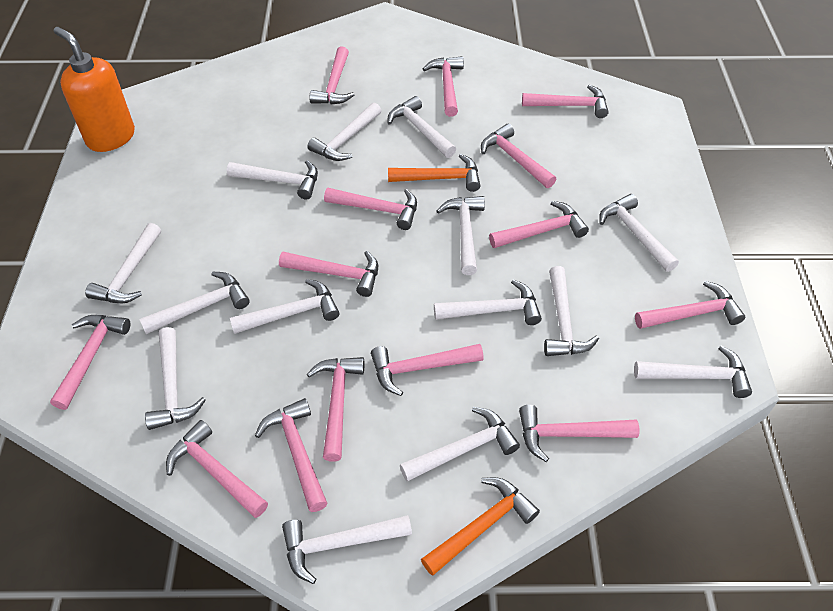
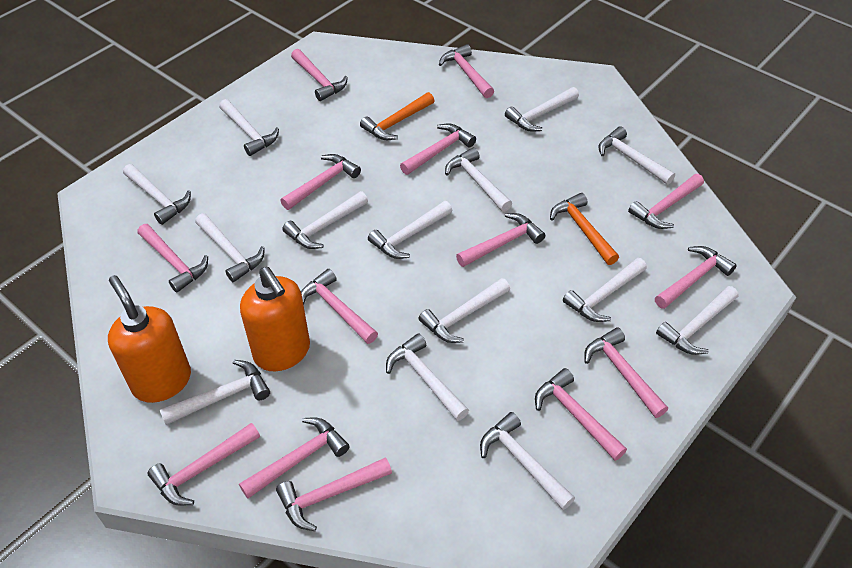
orange soap dispenser: [54,27,135,152] = 1 -> [108,275,191,403] [240,267,310,371] = 2

